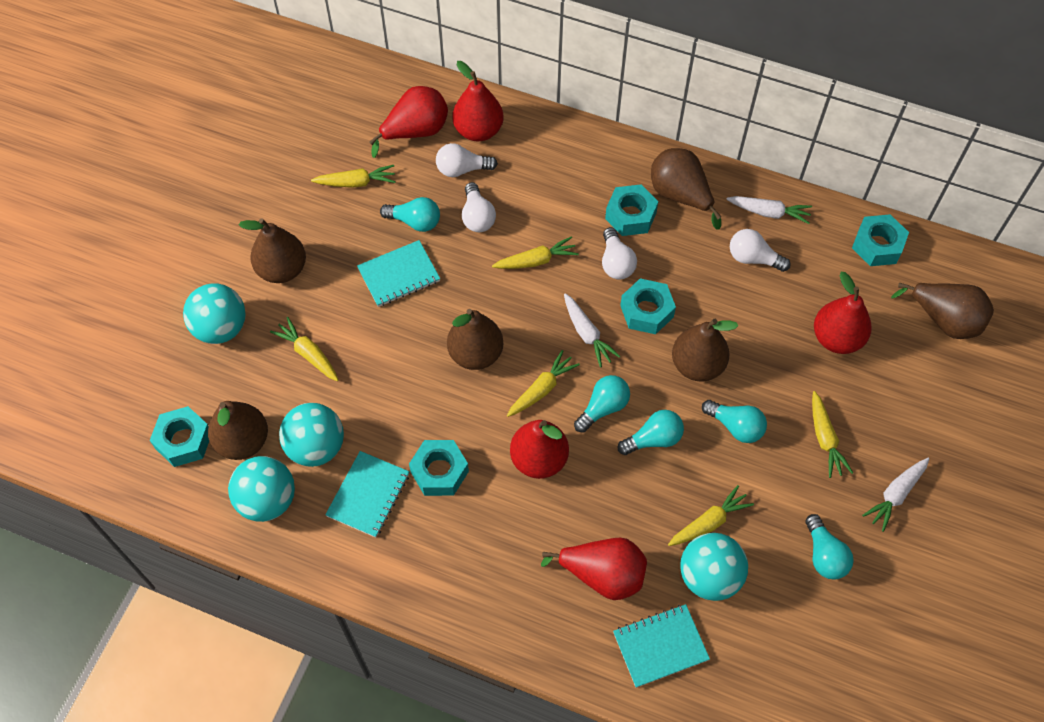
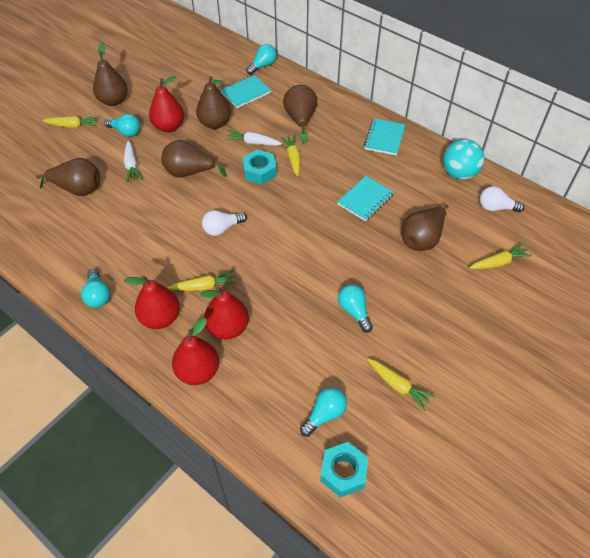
red pear: [369,86,448,158] [453,61,503,141] [510,420,569,479] [541,538,647,600] [814,272,872,354] = 5 -> [124,275,180,329] [149,76,184,132] [172,318,219,385] [200,287,249,339] = 4
turquoise ball: [183,283,246,344] [228,456,295,522] [279,403,344,467] [680,533,748,601] = 4 -> [443,139,485,180] = 1
turquoise nut: [150,406,209,467] [409,440,469,496] [605,184,658,236] [620,278,676,334] [852,214,909,266] = 5 -> [242,150,277,185] [320,442,368,498] = 2
white carrot: [564,293,621,368] [726,196,812,224] [862,458,929,532] = 3 -> [124,140,142,182] [225,130,282,146] = 2
white light bulb: [436,143,498,177] [462,182,496,232] [602,227,637,280] [730,229,791,272] = 4 -> [202,210,247,236] [480,186,525,212] = 2
yellow carrot: [270,317,339,381] [311,165,396,188] [492,236,579,269] [507,350,580,417] [668,485,754,546] [812,391,853,478] = 6 -> [42,116,99,128] [168,270,237,291] [281,135,300,176] [368,359,435,411] [469,243,532,269] = 5

